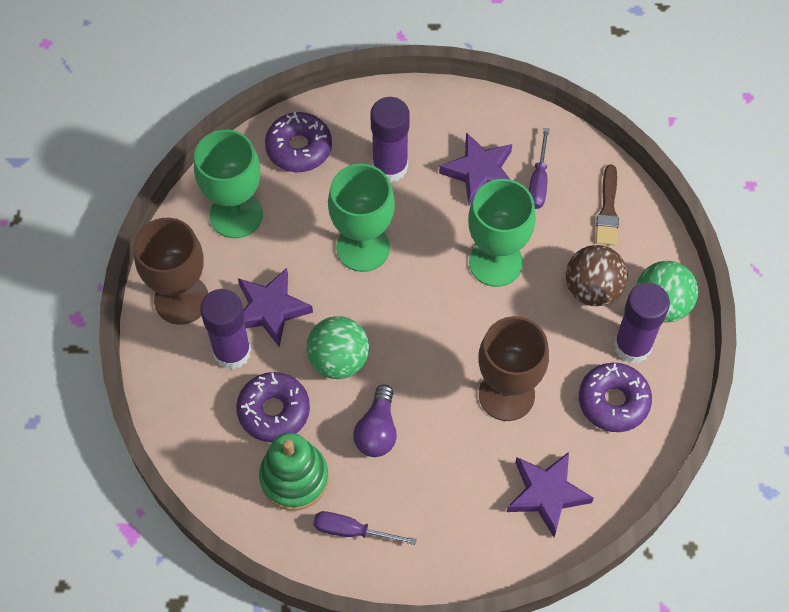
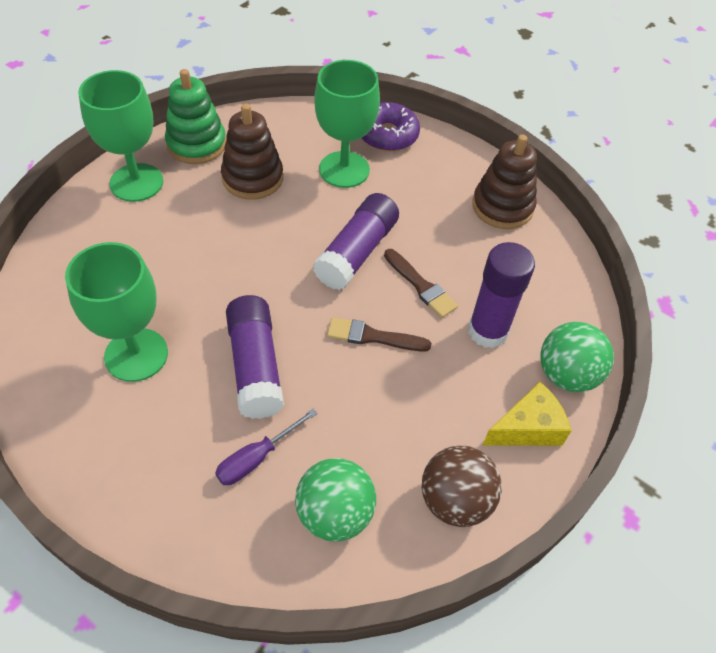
brown brush: [596,164,619,245] = 1 -> [327,317,431,352] [384,249,458,318] = 2
brown goblet: [134,218,208,325] [478,316,549,421] = 2 -> none = 0
brown stacking toy: none = 0 -> [221,103,283,199] [472,134,537,229] = 2
purple donut: [236,372,310,442] [265,112,332,172] [579,363,652,432] = 3 -> [362,102,420,151] = 1
purple light bulb: [353,385,397,457] = 1 -> none = 0
purple screwdriver: [313,511,417,545] [529,128,549,209] = 2 -> [215,409,317,485] = 1
purple star: [238,268,313,347] [439,132,512,206] [507,452,594,537] = 3 -> none = 0
yellow cheese: none = 0 -> [483,382,571,446] = 1

